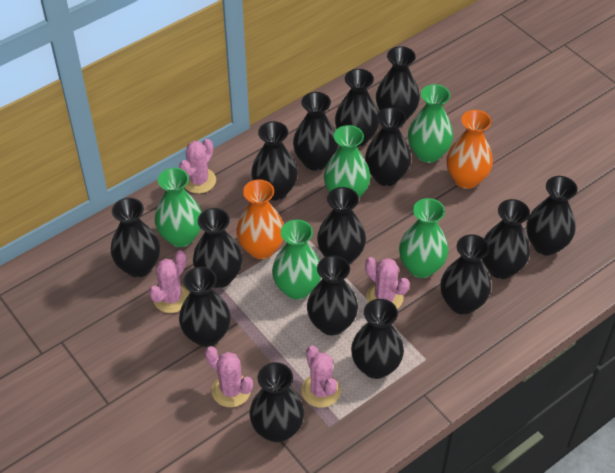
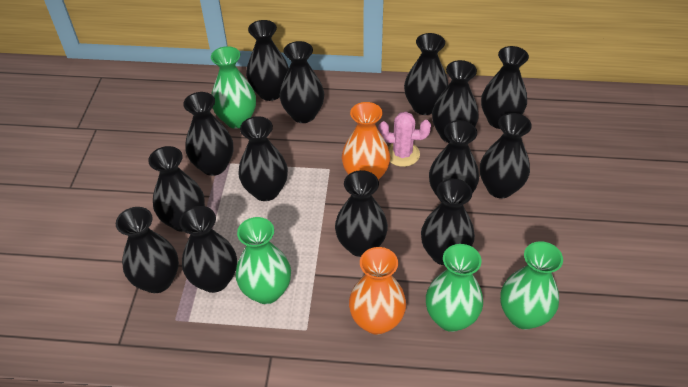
black vase: [111,198,160,278] [179,267,231,347] [193,208,243,288] [250,362,304,443] [251,121,298,201] [293,92,338,171] [307,255,358,336] [317,187,366,264] [335,69,379,147] [351,299,404,379] [365,107,411,186] [376,46,420,120] [440,234,491,315] [482,199,530,279] [526,176,577,256] = 15 -> [116,207,179,293] [148,146,205,232] [179,206,237,293] [183,92,233,176] [238,116,288,201] [246,20,289,101] [280,41,324,123] [335,170,388,257] [404,33,449,115] [421,178,475,265] [429,120,479,202] [432,60,479,143] [480,113,532,198] [481,46,529,129] = 14
green vase: [155,168,202,247] [272,220,321,300] [324,125,371,197] [399,198,448,278] [408,84,453,163] = 5 -> [211,46,256,129] [236,217,291,304] [426,244,483,332] [500,241,563,329] = 4
pink cactus: [149,250,190,313] [179,139,216,194] [205,346,253,407] [301,346,341,408] [365,257,410,309] = 5 -> [378,111,431,167] = 1

